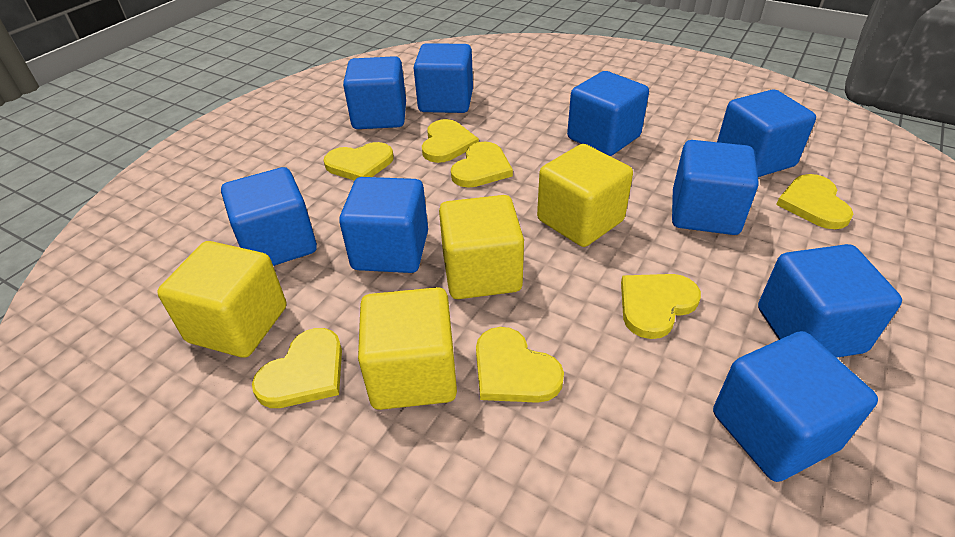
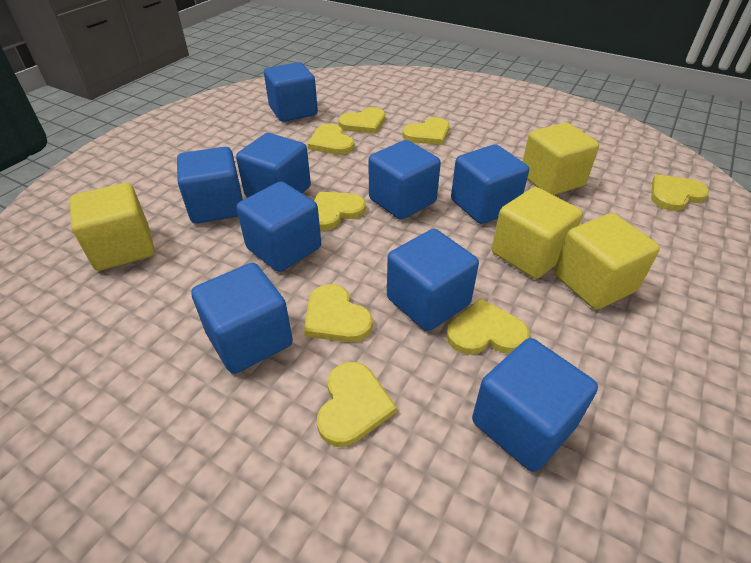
yellow heart: [252,328,342,408] [323,142,394,181] [422,119,479,163] [451,142,513,188] [476,327,564,403] [621,274,701,339] [776,174,853,229] = 7 -> [304,284,373,342] [308,124,354,155] [314,192,366,230] [317,362,397,447] [338,107,385,134] [402,117,449,145] [446,298,529,355] [651,174,709,211] = 8

